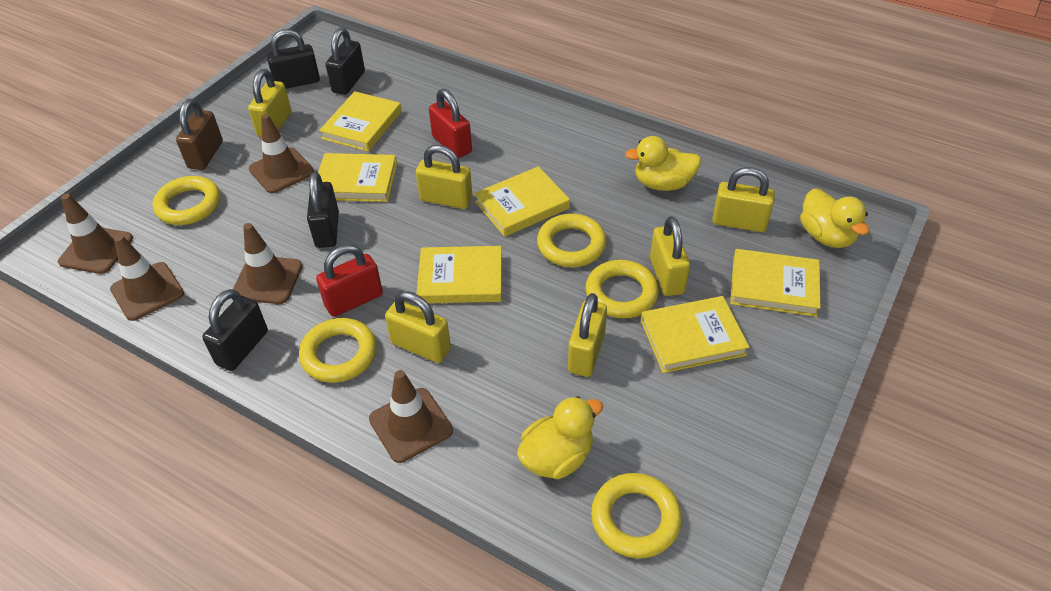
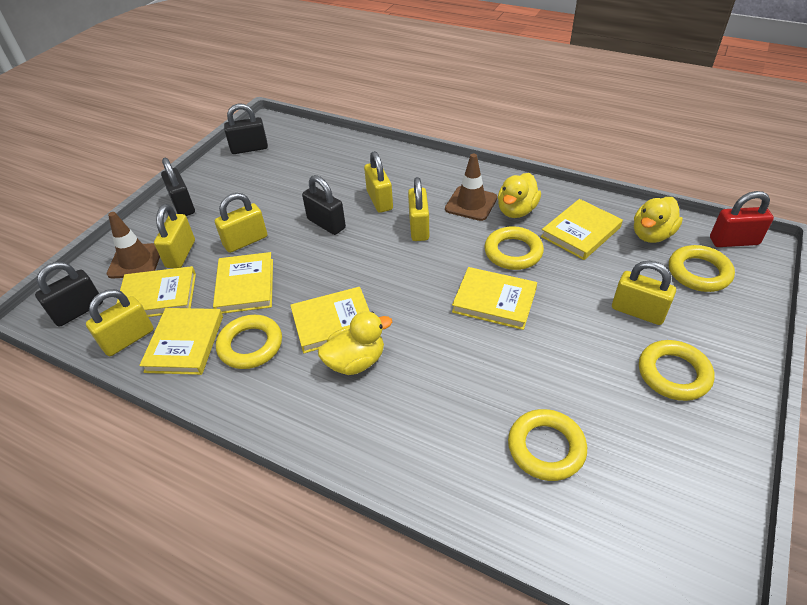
brown padlock: [176,99,223,170] = 1 -> none = 0
brown traffic cone: [58,194,133,274] [110,235,184,321] [232,223,303,304] [249,114,314,193] [369,370,453,463] = 5 -> [107,212,160,278] [445,154,497,221] = 2
red padlock: [316,245,383,317] [429,89,472,158] = 2 -> [710,191,774,247] = 1

